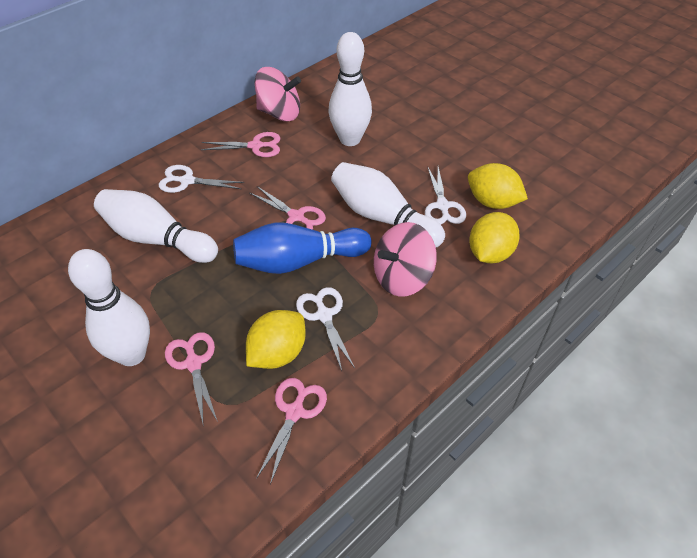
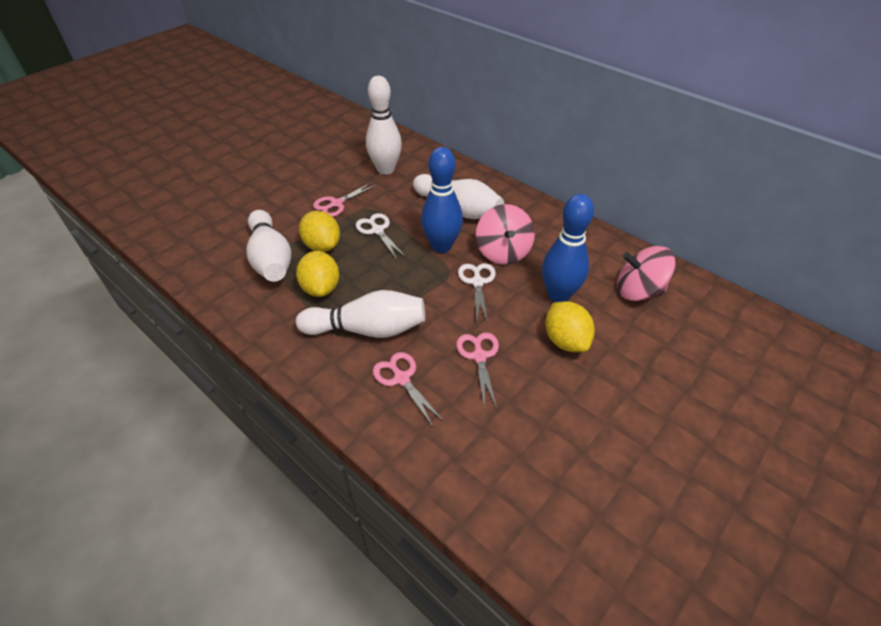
blue bowling pin: [233,222,371,274] = 1 -> [421,147,463,253] [542,194,594,302] = 2
pink scissors: [165,332,218,424] [201,132,281,157] [250,186,326,230] [256,378,327,485] = 4 -> [313,182,377,217] [373,352,443,426] [456,332,499,408] = 3
white scissors: [159,165,244,193] [296,287,355,371] [425,166,466,224] = 3 -> [356,213,406,259] [458,263,496,323] = 2

